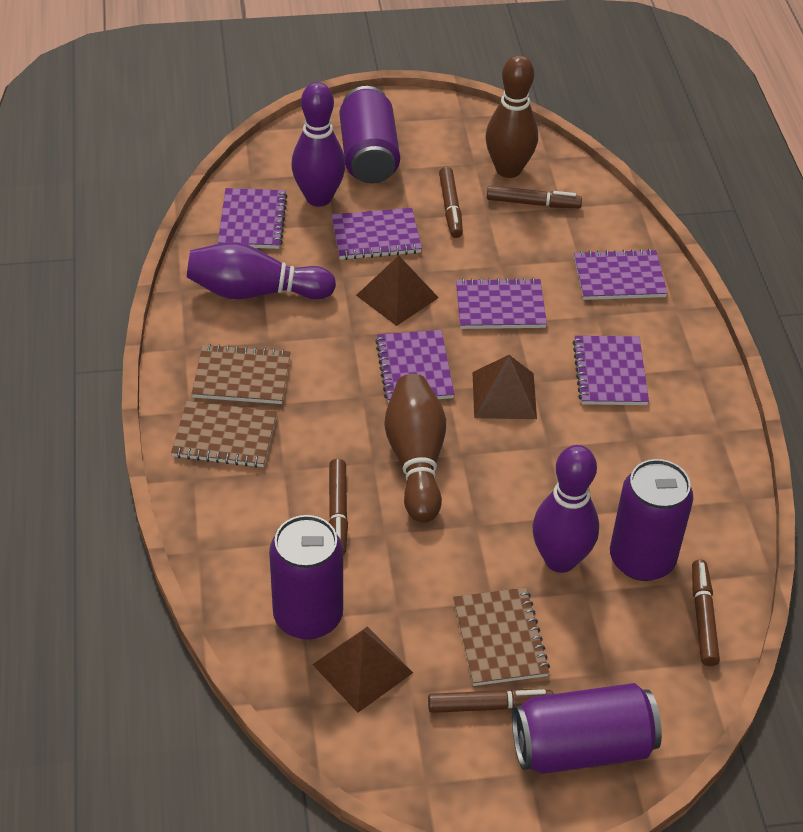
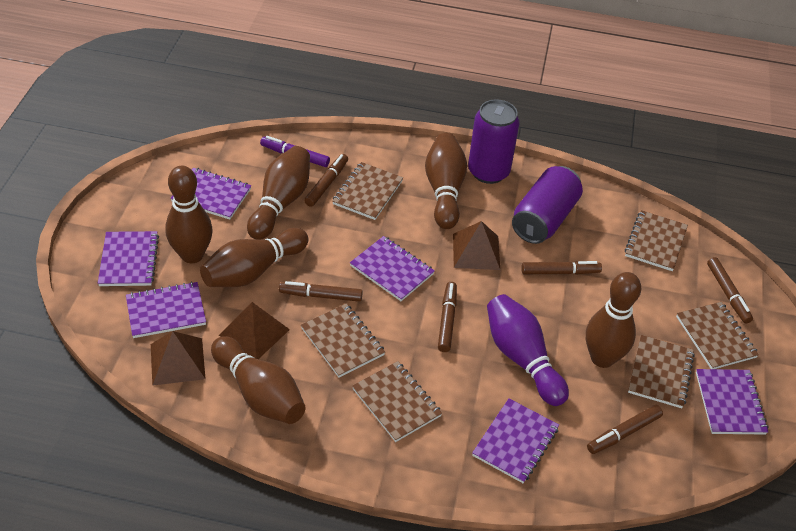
brown bowling pin: [384,374,446,523] [486,55,538,178] = 2 -> [165,166,213,263] [200,228,308,287] [211,336,306,424] [247,146,310,239] [425,133,467,229] [586,272,641,368] = 6
brown marker: [329,459,348,555] [428,689,553,713] [439,167,463,238] [487,186,582,208] [692,560,720,666] = 5 -> [279,281,363,302] [304,154,348,207] [438,282,457,352] [521,261,602,275] [587,405,663,454] [707,257,753,324] = 6
brown notebook: [171,401,277,468] [191,344,291,404] [453,587,550,686] = 3 -> [301,303,385,377] [332,162,403,220] [352,361,442,442] [625,210,688,271] [628,335,695,408] [676,302,759,369] = 6
purple bowling pin: [187,242,336,300] [291,82,346,207] [532,445,599,573] = 3 -> [487,294,569,406] = 1
purple can: [269,515,343,639] [340,86,400,183] [512,683,662,774] [610,459,693,581] = 4 -> [468,99,520,184] [512,166,583,244] = 2
purple marker: none = 0 -> [260,136,330,167] = 1

